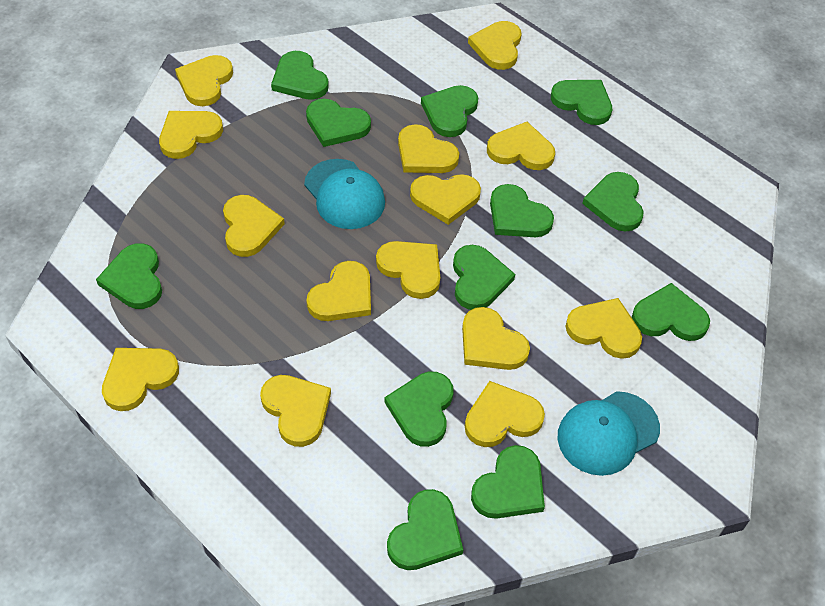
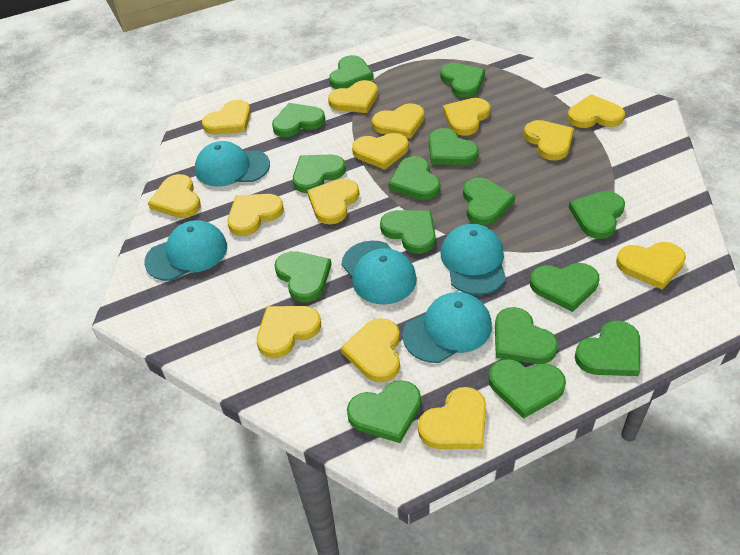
green heart: [96,243,162,309] [271,51,329,100] [306,99,371,147] [384,372,454,447] [387,489,463,570] [421,85,478,137] [453,245,515,310] [471,445,545,519] [490,184,554,237] [551,80,612,125] [582,172,644,232] [632,283,710,341] = 12 -> [272,103,325,137] [274,251,332,302] [293,154,346,193] [329,55,374,89] [347,380,421,443] [380,210,436,254] [388,156,440,200] [429,128,479,165] [440,63,485,98] [463,178,515,225] [489,359,566,419] [495,307,558,364] [530,263,599,312] [569,191,625,239] [575,320,640,376] = 15
turquoise cap: [304,159,385,229] [557,391,660,476] = 2 -> [144,220,227,281] [195,141,270,187] [341,241,417,304] [403,292,492,363] [441,224,506,295] = 5

